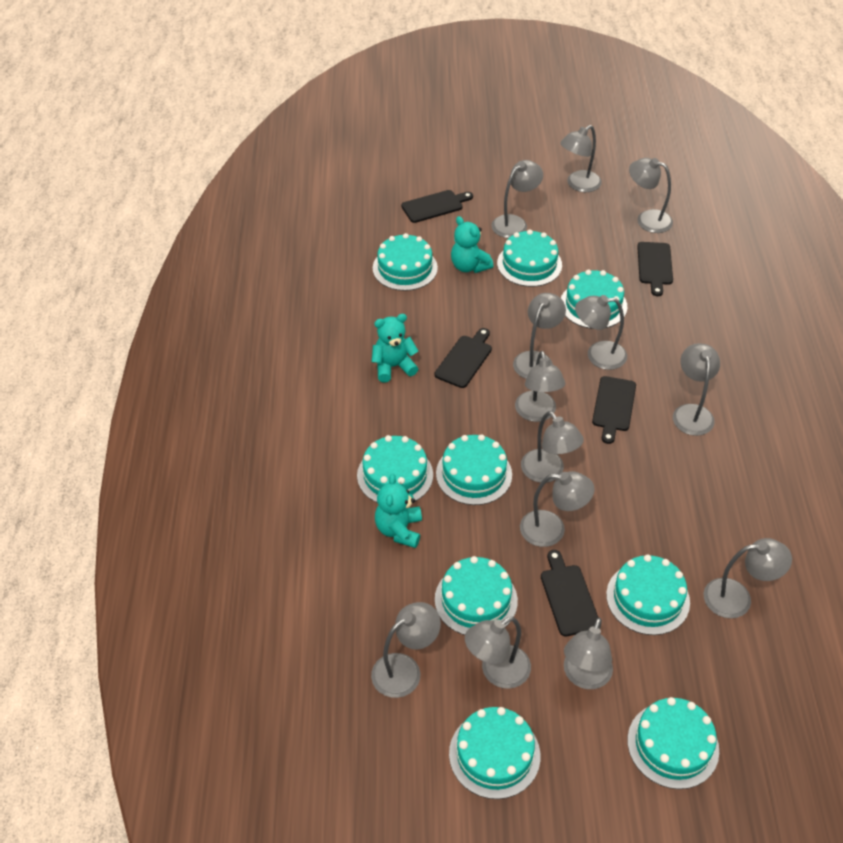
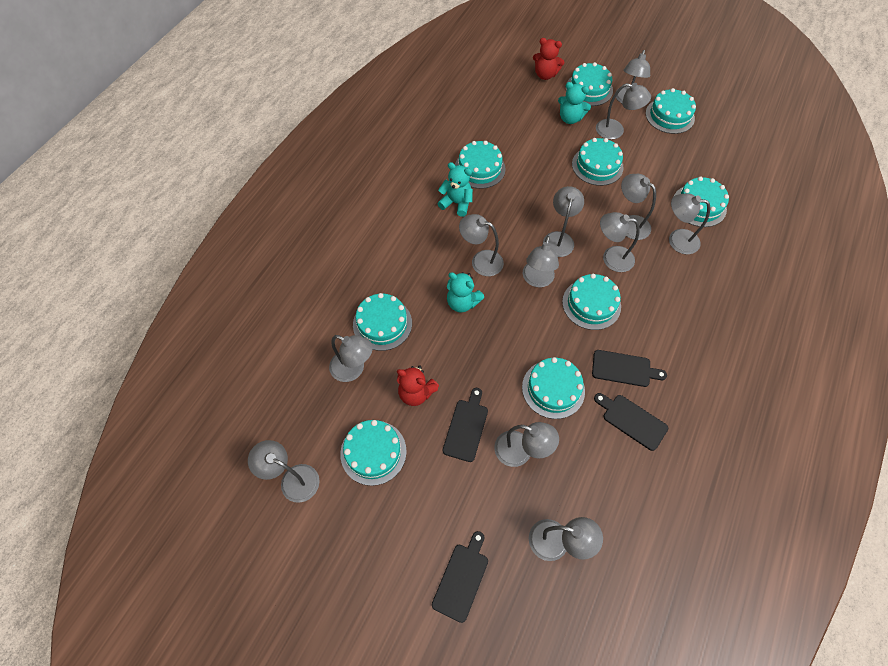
black cutting board: [401,190,473,223] [435,328,492,388] [541,550,599,636] [592,376,636,444] [637,242,673,296] = 5 -> [432,531,488,623] [443,388,488,462] [592,350,667,387] [594,393,668,451] = 4
grey lamp: [371,602,441,698] [465,617,531,689] [491,160,543,238] [513,293,566,379] [515,351,565,422] [520,471,595,547] [521,411,584,483] [560,125,602,192] [564,618,613,689] [575,295,627,370] [629,158,673,233] [673,343,720,436] [704,538,792,618] = 13 -> [248,440,320,503] [329,335,373,382] [459,214,504,276] [494,422,559,467] [523,236,559,287] [529,517,603,561] [543,186,584,257] [596,83,651,139] [600,212,640,272] [615,50,650,103] [621,174,656,240] [669,193,710,254] = 12
red teddy bear: none = 0 -> [397,366,439,406] [533,38,564,80] = 2

